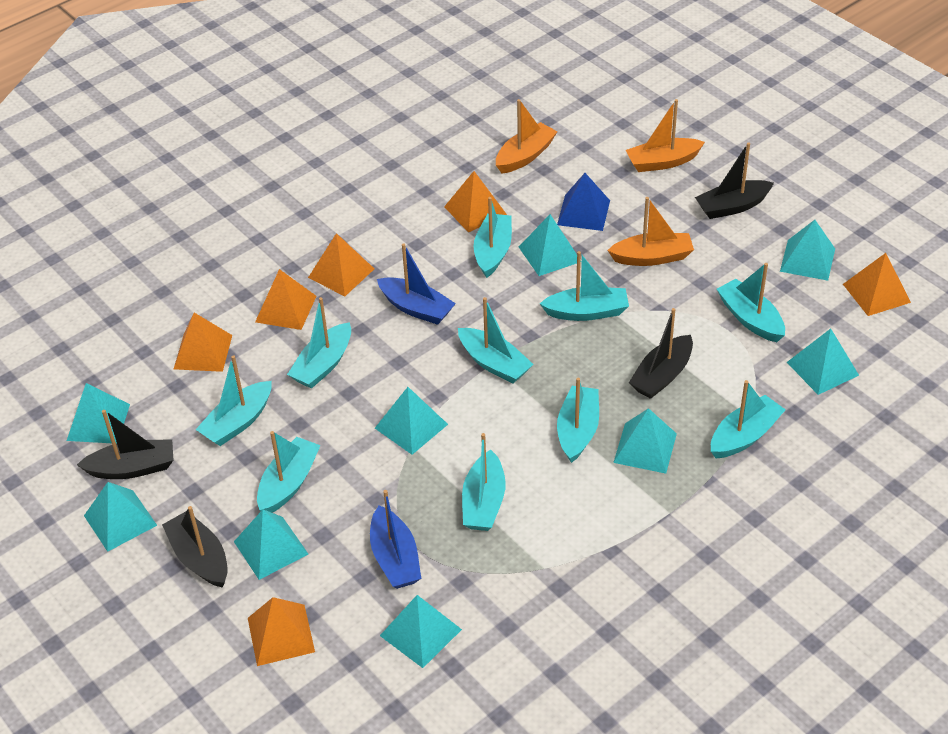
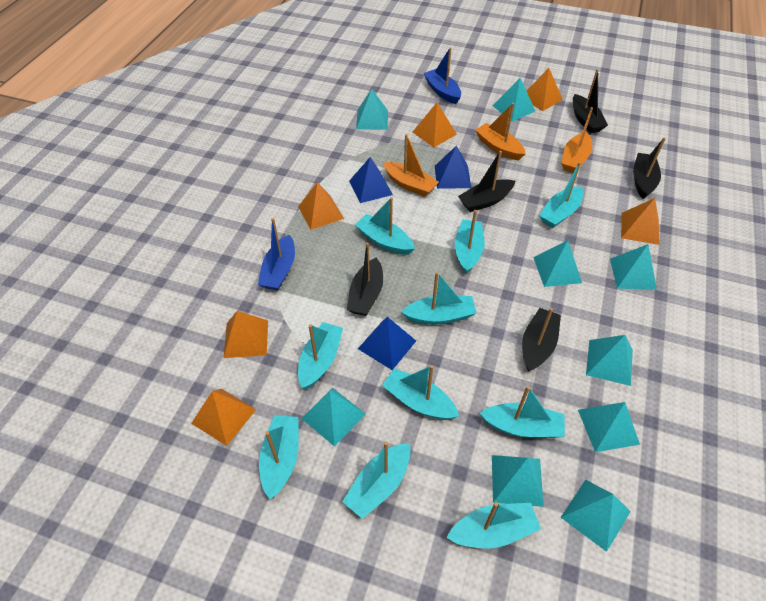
black boat: [77,410,173,479] [162,506,228,588] [629,308,693,399] [695,143,774,219] = 4 -> [347,243,383,316] [458,151,515,212] [522,308,561,372] [573,69,608,133] [633,137,666,199] = 5
blue pyramid: [557,173,610,231] = 1 -> [349,157,393,203] [358,317,416,370] [435,146,471,189] = 3

